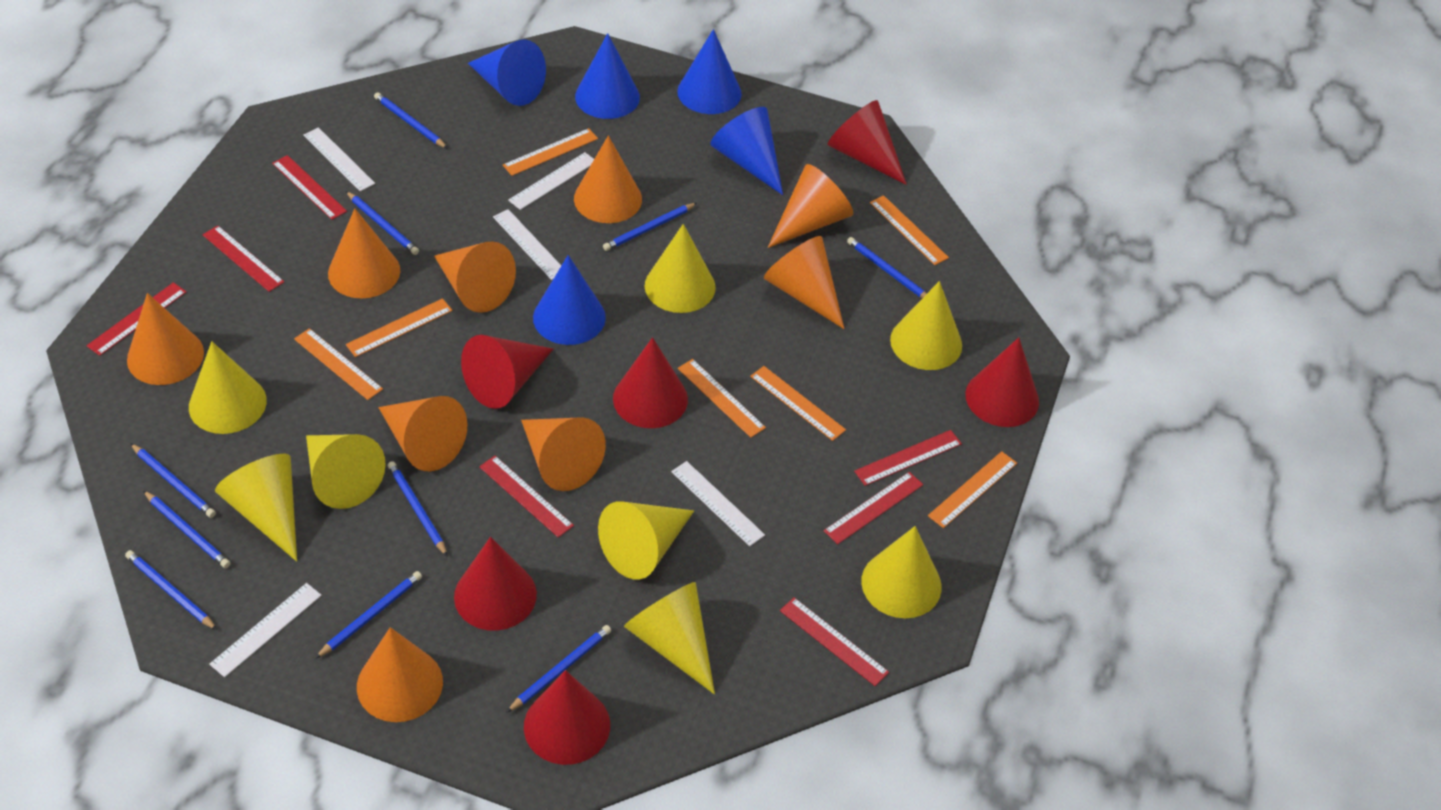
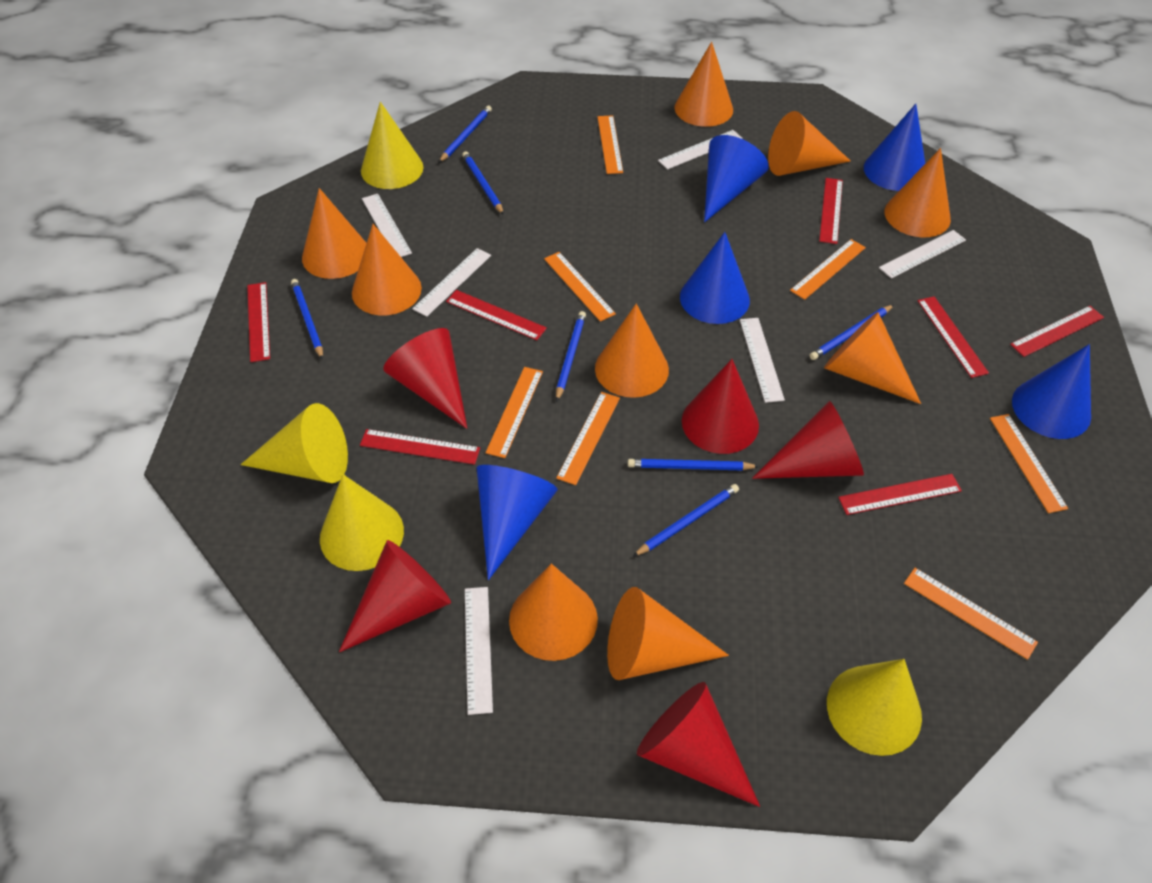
blue pencil: [125,550,217,630] [130,443,216,518] [143,491,230,568] [315,571,422,659] [346,191,419,255] [374,92,448,149] [388,461,448,557] [506,625,611,713] [603,203,697,251] [847,237,927,298] = 10 -> [291,279,323,360] [439,106,492,163] [462,151,504,215] [556,311,586,402] [628,459,760,471] [633,484,739,557] [810,305,894,360] = 7
red cone: [454,537,537,631] [461,335,553,409] [524,670,610,765] [613,337,688,428] [827,100,907,185] [965,337,1039,427] = 6 -> [339,540,451,652] [383,328,467,429] [637,682,760,807] [682,359,759,454] [752,401,864,479] = 5
white ruler: [209,583,322,677] [303,127,375,191] [493,209,561,280] [508,152,594,210] [671,461,765,546] = 5 -> [362,194,412,257] [412,248,491,317] [465,587,493,715] [658,130,743,170] [740,318,785,403] [879,230,966,279] = 6
yellow cone: [189,341,267,434] [215,454,297,562] [306,434,386,509] [598,502,694,580] [624,582,715,694] [645,224,716,313] [861,526,942,618] [890,281,962,370] = 8 -> [241,403,348,483] [320,474,404,571] [361,102,424,189] [827,659,922,756] = 4

